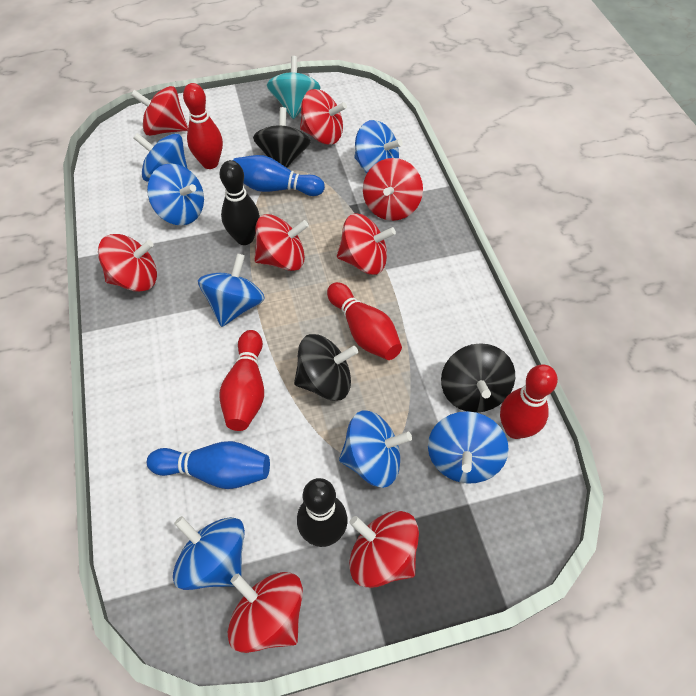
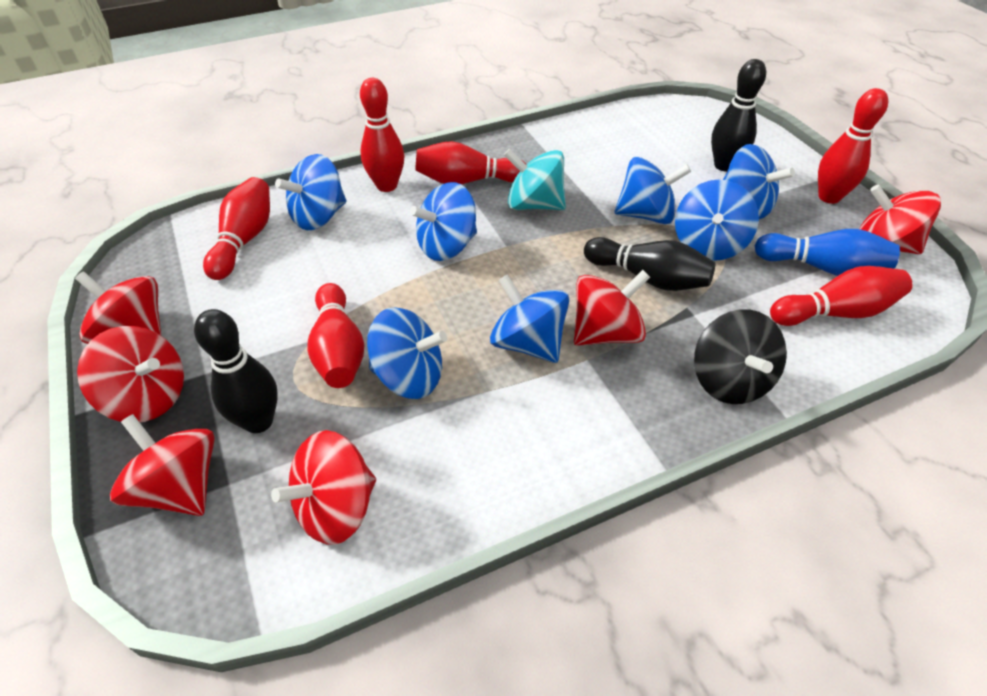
black bowling pin: [219,160,260,245] [297,478,348,547] = 2 -> [194,309,278,433] [584,237,715,291] [711,59,766,172] = 3
black spinning top: [253,107,311,168] [294,334,358,401] [441,343,515,412] = 3 -> [694,309,787,404] = 1
blue bowling pin: [147,441,270,489] [233,155,325,196] = 2 -> [755,229,900,276] = 1
red bowling pin: [183,83,223,169] [220,330,264,431] [327,282,402,360] [500,364,558,439] = 4 -> [203,177,270,280] [307,283,364,388] [360,78,404,192] [415,141,526,184] [770,266,912,326] [818,88,888,204] = 6
red spinning top: [98,234,157,292] [131,86,188,136] [228,572,303,653] [254,214,309,271] [300,89,347,145] [337,213,396,275] [349,511,419,588] [363,158,423,221] = 8 -> [75,271,161,344] [77,326,184,422] [110,414,215,516] [271,430,376,545] [574,270,650,346] [859,184,941,254] = 6

